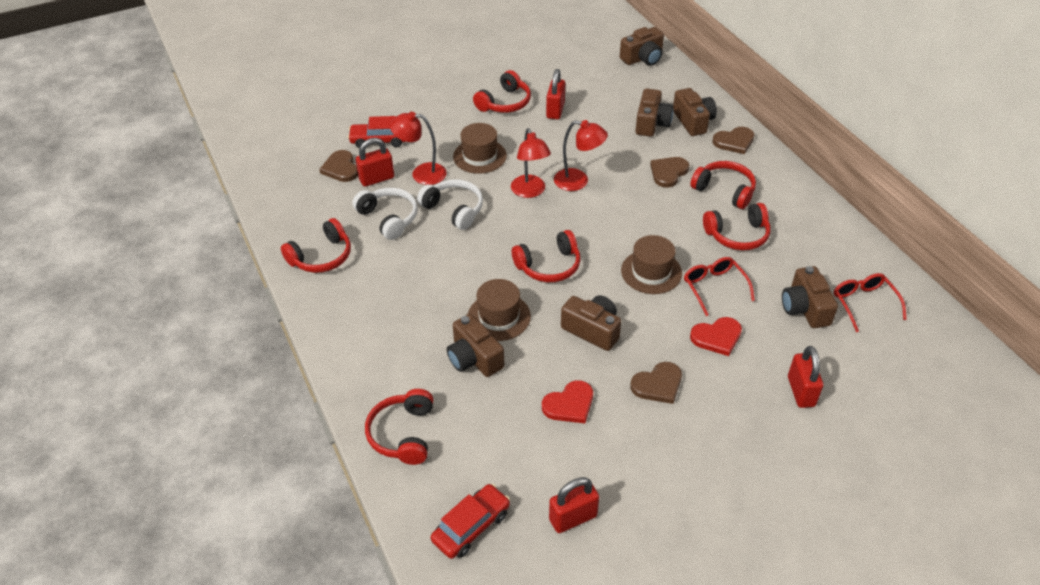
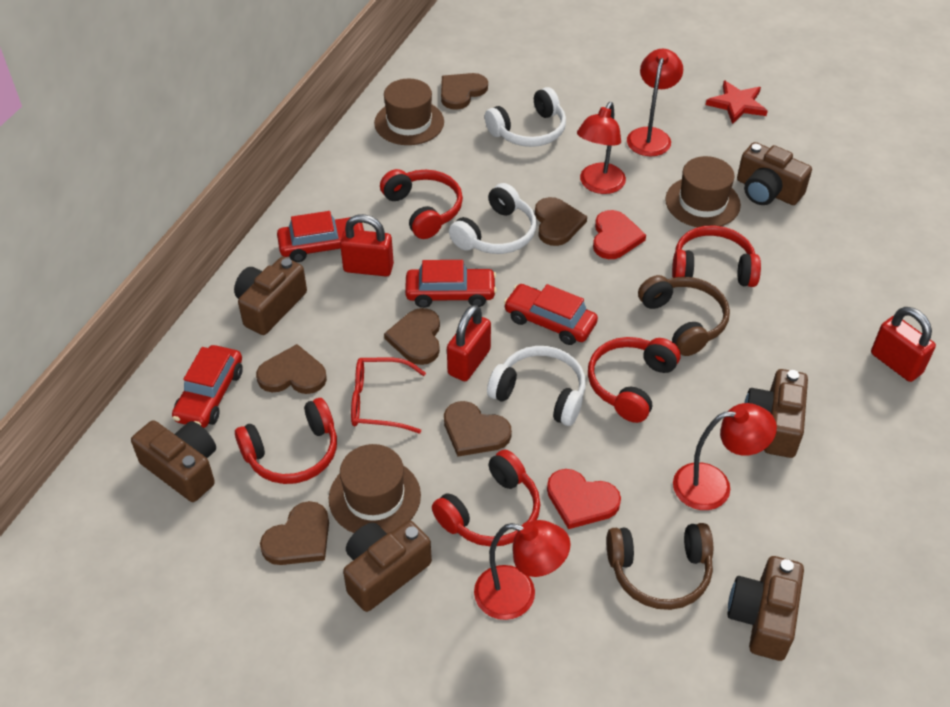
brown headphones: none = 0 -> [607,523,713,610] [638,275,730,356] = 2
brown heart: [319,150,358,182] [630,362,682,404] [650,157,689,187] [712,127,754,154] = 4 -> [256,344,327,394] [260,501,329,565] [384,308,440,365] [441,73,488,110] [444,401,512,457] [535,197,587,246] = 6
red car: [348,116,406,148] [431,484,510,559] = 2 -> [172,345,243,428] [277,211,364,262] [405,260,497,308] [504,284,598,345] = 4
red glasses: [684,257,755,316] [834,273,907,332] = 2 -> [351,357,426,433] = 1
red headphones: [281,218,351,273] [365,389,433,465] [473,70,531,113] [512,230,581,282] [690,161,756,209] [703,203,770,250] = 6 -> [235,398,337,484] [380,169,463,239] [432,450,540,547] [588,337,680,423] [672,225,761,287] = 5
red lamp: [390,112,446,185] [511,128,551,198] [554,120,608,191] = 3 -> [474,520,571,620] [577,102,626,194] [627,49,683,156] [673,403,777,510] = 4
red padlock: [356,138,394,187] [546,69,565,119] [549,477,599,533] [788,346,823,408] = 4 -> [340,214,394,276] [447,305,491,381] [871,307,936,382] = 3
red star: none = 0 -> [706,81,768,124] = 1
white headphones: [353,188,417,240] [417,179,483,230] = 2 -> [449,183,537,254] [485,87,566,147] [487,346,586,426] = 3

